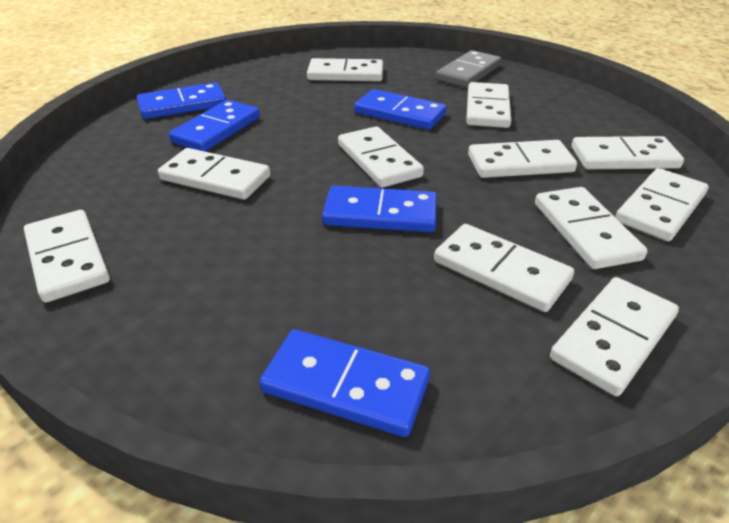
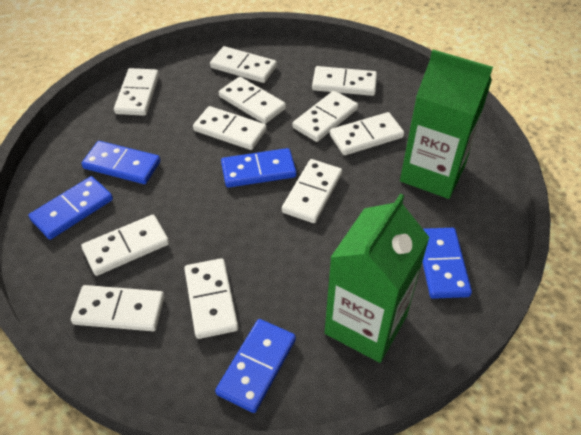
green carton: none = 0 -> [325,194,430,363] [400,50,493,199] = 2
grey domino: [435,50,502,88] = 1 -> none = 0

